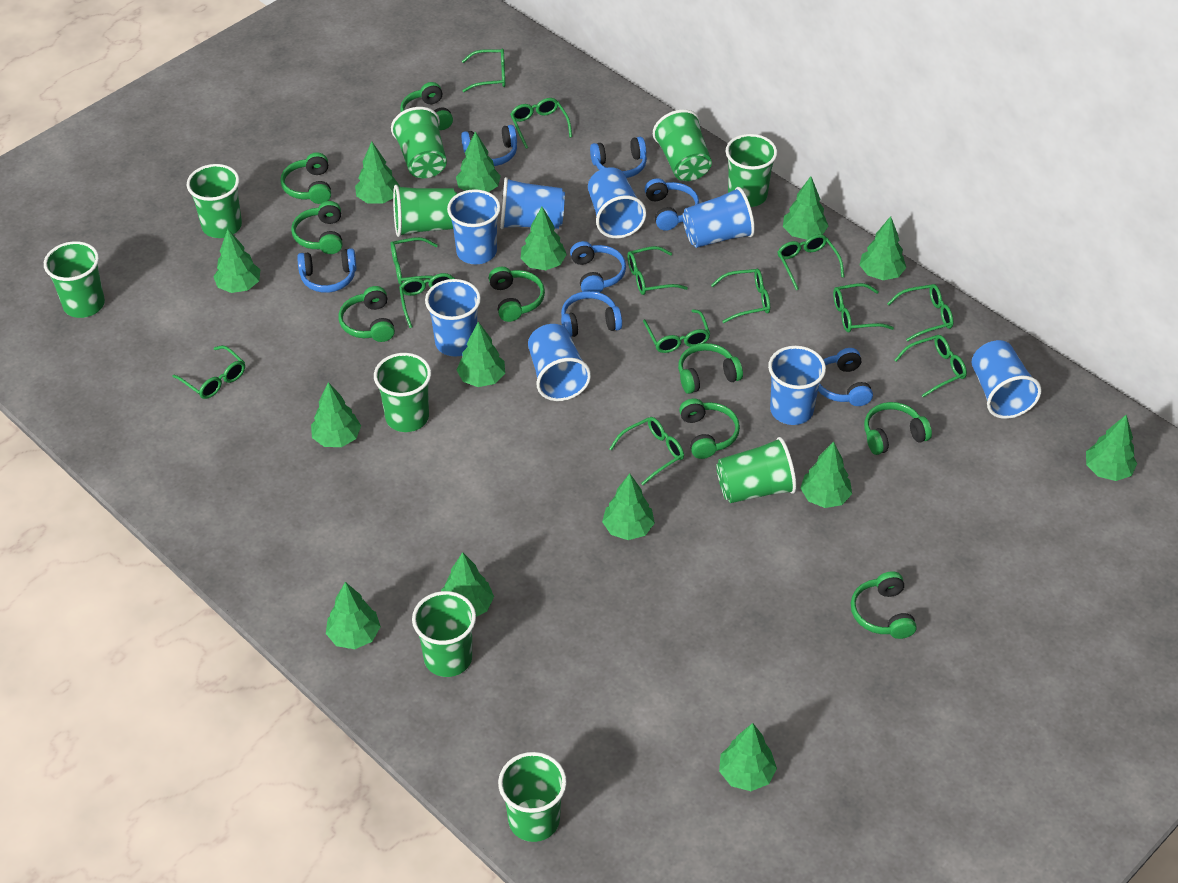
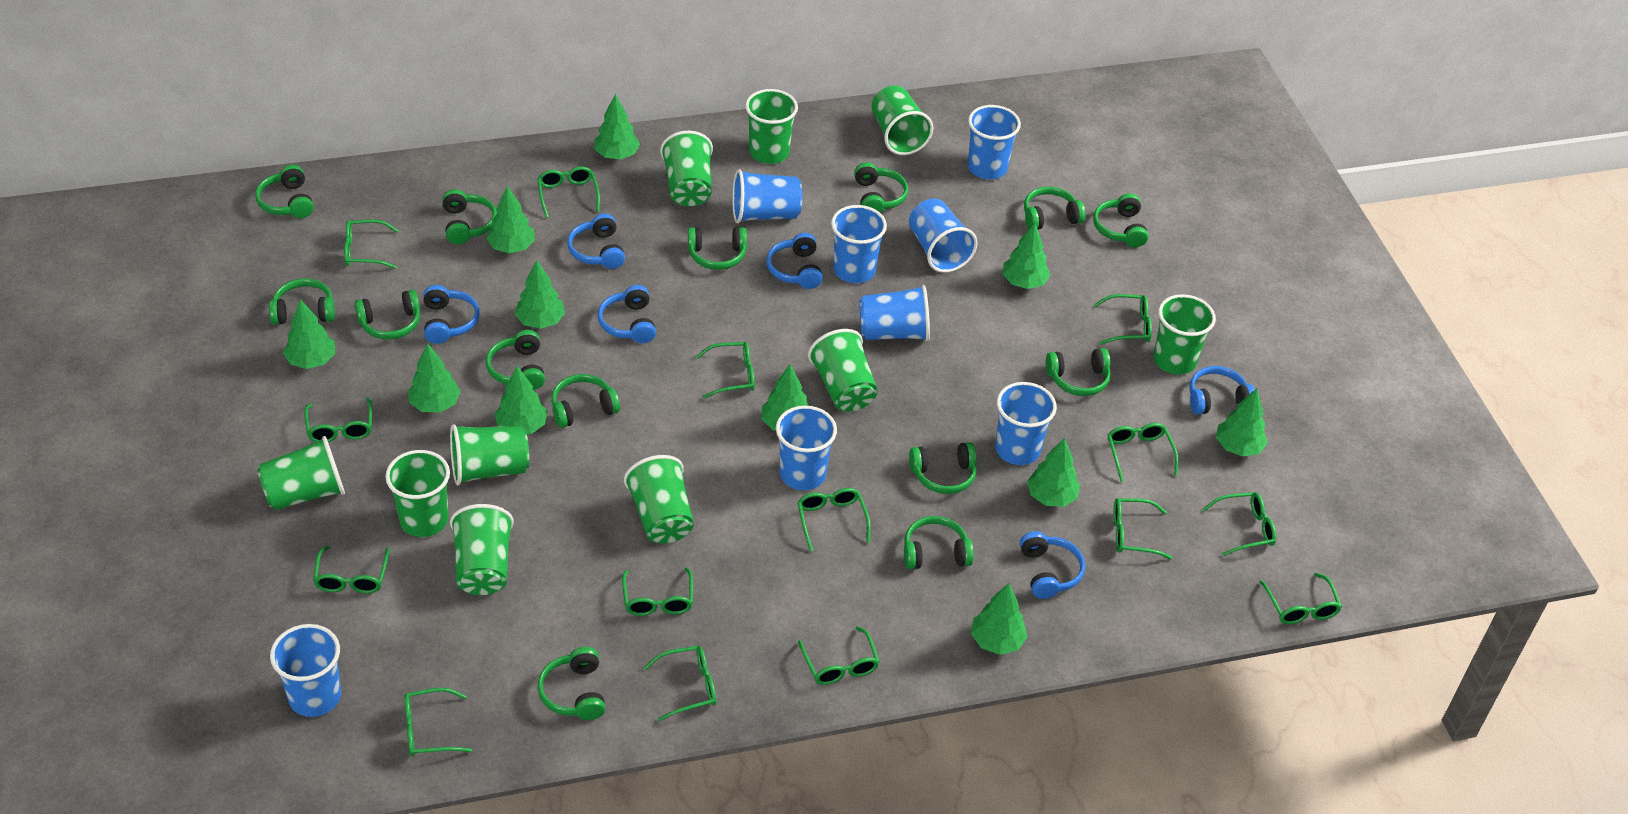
blue headphones: [297,248,357,293] [461,125,517,166] [561,291,622,337] [570,241,626,293] [590,137,647,178] [645,178,699,231] [818,348,873,406] = 7 -> [423,285,480,344] [567,213,625,269] [598,285,656,343] [766,233,823,289] [1020,531,1085,599] [1189,366,1255,415] = 6
green glasses: [172,345,245,399] [391,237,438,285] [399,273,455,328] [462,49,506,92] [510,98,572,149] [609,417,684,485] [627,246,688,295] [643,309,710,353] [711,269,770,323] [778,234,844,290] [833,283,894,332] [887,284,953,341] [895,335,967,397] = 13 -> [304,398,372,442] [313,546,389,593] [344,219,399,269] [404,688,473,756] [537,167,600,218] [622,567,693,616] [643,646,716,721] [696,342,755,399] [797,488,871,551] [798,626,880,685] [1094,294,1152,345] [1108,423,1178,482] [1113,498,1172,559] [1202,492,1276,556] [1260,573,1342,624] = 15
green headphones: [280,152,331,204] [291,201,342,254] [339,286,395,342] [400,82,453,130] [489,267,545,322] [678,343,743,394] [679,398,740,459] [851,571,917,639] [864,402,932,455] = 9 -> [255,165,314,218] [269,278,335,325] [355,289,420,340] [442,189,497,244] [486,330,545,390] [538,647,606,720] [551,374,620,428] [688,227,747,270] [854,162,908,213] [904,516,974,569] [909,442,977,494] [1024,187,1085,230] [1046,348,1111,396] [1093,193,1149,247] = 14
green tree: [213,229,260,293] [311,382,361,447] [326,582,381,649] [355,141,400,204] [441,552,494,617] [456,131,501,192] [457,322,505,387] [520,207,567,270] [602,473,655,540] [719,723,777,791] [783,176,828,240] [800,441,852,508] [860,216,906,280] [1086,415,1137,481] = 14 -> [283,299,335,369] [408,343,461,413] [486,186,535,253] [494,366,547,434] [515,260,565,329] [594,94,640,159] [762,364,809,431] [971,583,1028,655] [1002,223,1050,289] [1027,437,1080,507] [1216,388,1268,457] = 11

